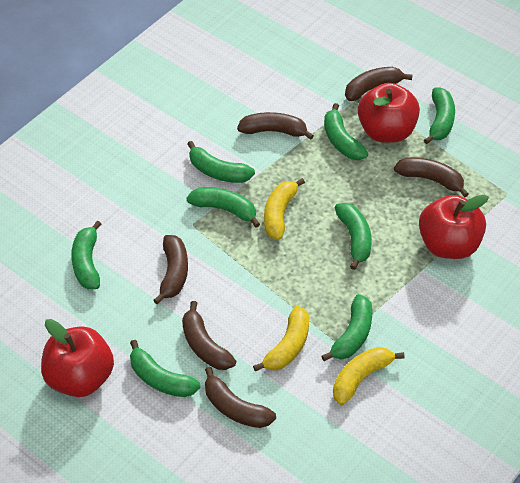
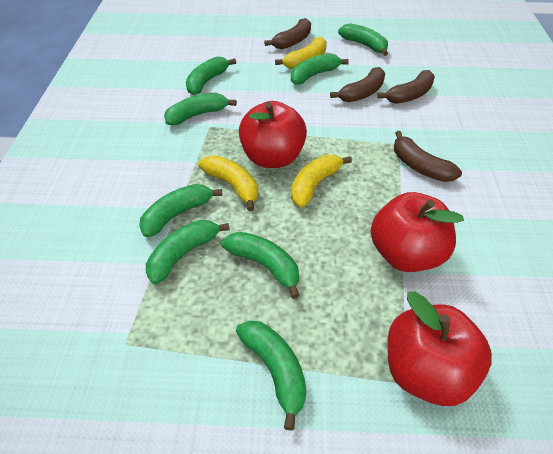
brown banana: [153,235,188,304] [182,301,236,370] [205,367,276,428] [237,112,314,140] [345,67,413,101] [394,157,469,198] = 6 -> [264,18,311,49] [330,67,385,102] [377,70,435,104] [394,131,462,182] = 4

